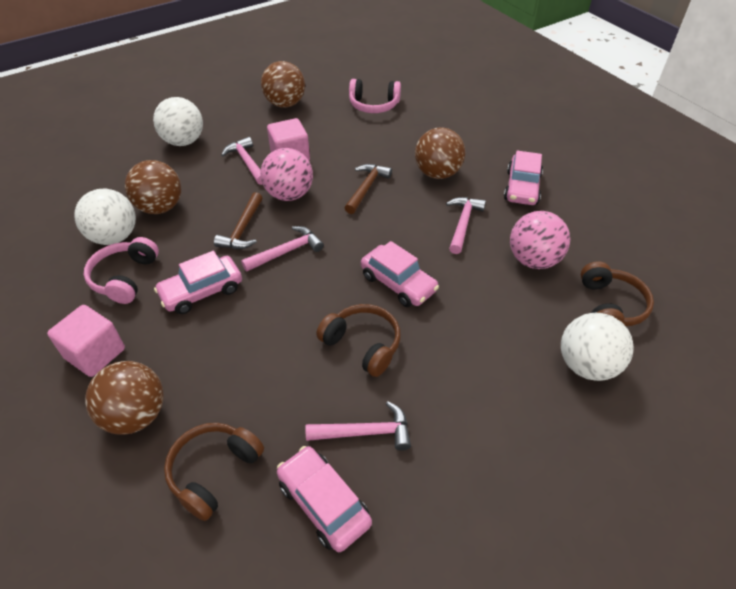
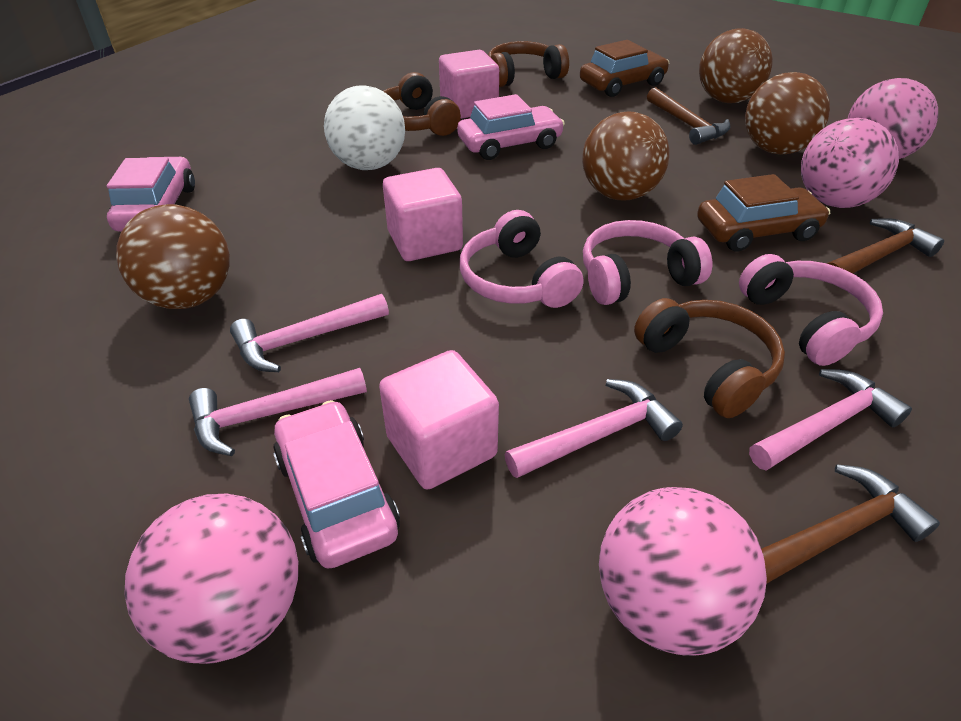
brown car: none = 0 -> [580,40,669,97] [697,174,830,252] = 2
brown hammer: [214,192,263,249] [345,164,392,214] = 2 -> [647,87,730,145] [761,464,940,584] [827,218,944,273] = 3
pink ball: [260,148,313,201] [510,211,570,269] = 2 -> [124,494,298,664] [599,487,767,656] [801,118,899,208] [848,78,938,159] = 4
pink car: [154,251,242,314] [277,446,372,552] [361,241,439,307] [504,151,543,205] = 4 -> [107,157,195,232] [273,400,400,569] [457,94,565,160] = 3
pink cube: [47,305,125,377] [267,118,310,161] = 2 -> [379,350,499,490] [383,168,463,261] [439,50,499,119] = 3
pink headphones: [84,237,159,304] [349,79,401,113] = 2 -> [460,210,583,308] [583,220,712,305] [739,254,883,366] = 3
white ball: [74,189,136,245] [153,97,203,146] [561,313,633,381] = 3 -> [324,85,405,170] = 1

